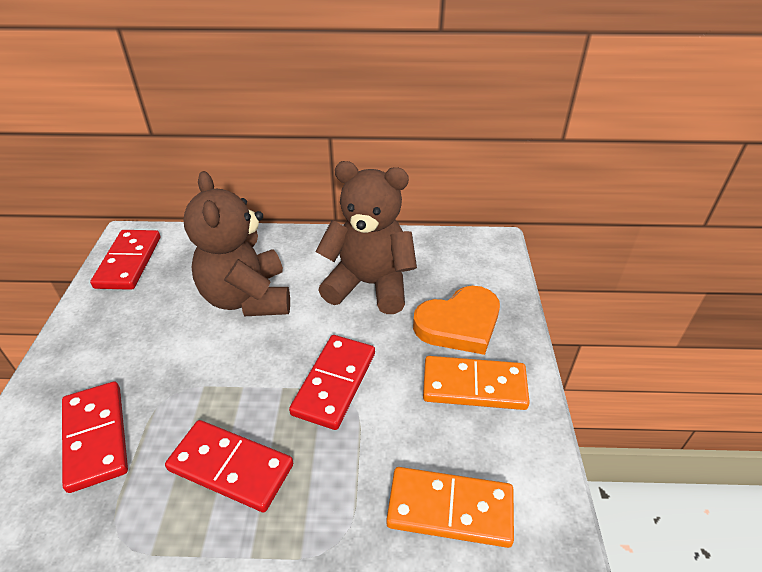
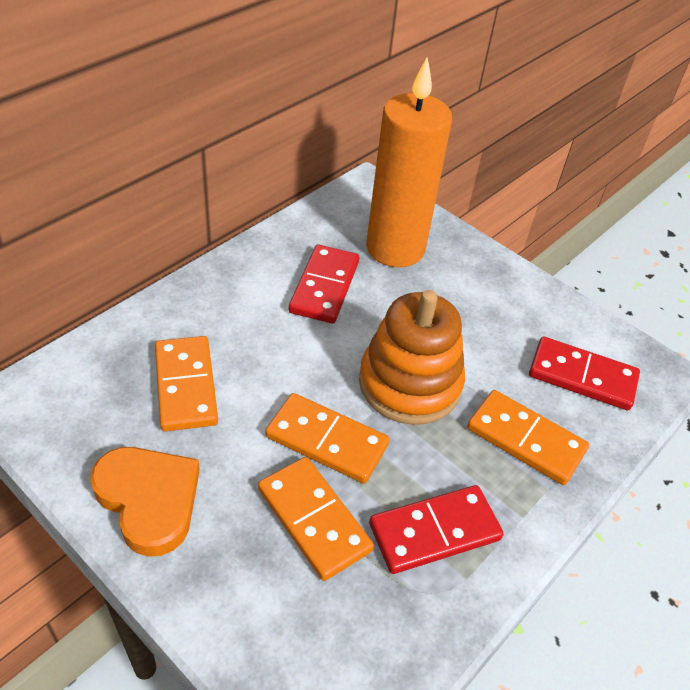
brown teddy bear: [183,171,290,316] [315,161,417,314] = 2 -> none = 0
orange candle: none = 0 -> [366,57,452,267] = 1
orange domino: [386,467,514,548] [423,356,530,410] = 2 -> [155,336,218,432] [258,457,374,581] [265,393,390,483] [467,390,589,485] = 4
orange stacking toy: none = 0 -> [359,290,465,425] = 1
red domino: [62,381,128,493] [90,230,160,290] [165,420,293,512] [289,335,375,430] = 4 -> [289,245,359,324] [369,485,504,574] [529,337,640,410] = 3

